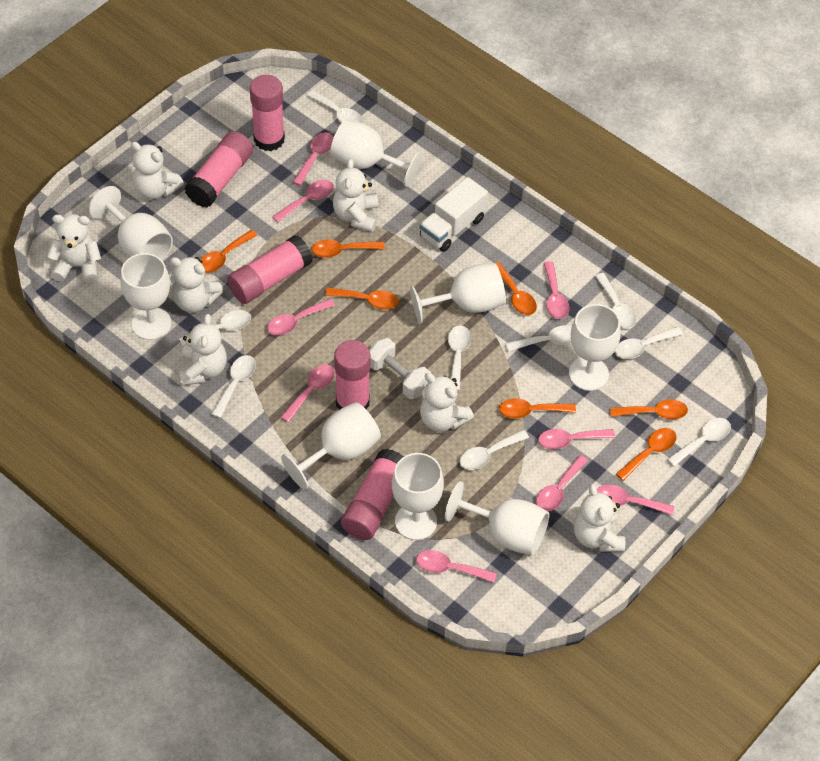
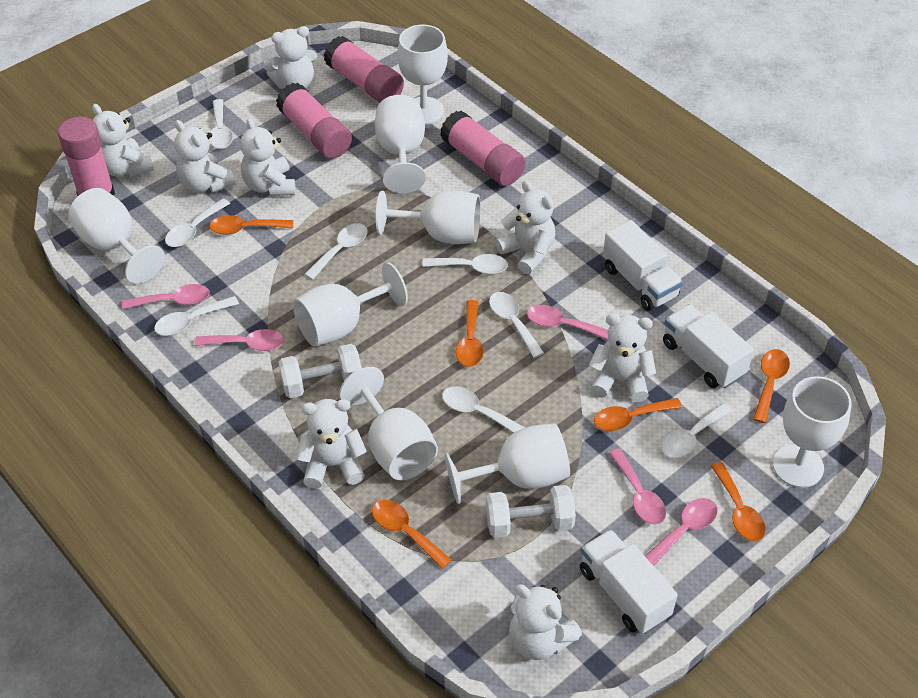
orange spoon: [200,230,257,273] [312,240,385,258] [325,287,399,310] [496,262,537,315] [499,398,576,419] [610,399,688,420] [616,428,677,481] = 7 -> [209,215,293,235] [372,500,452,569] [456,300,484,367] [594,398,682,431] [711,462,766,541] [753,349,790,423] = 6
pink glue stick: [184,131,253,208] [227,235,313,304] [250,75,285,151] [334,340,370,410] [341,449,404,540] = 5 -> [58,117,115,196] [276,83,352,159] [324,36,404,103] [440,111,525,186] = 4
pink spoon: [267,298,335,335] [272,180,334,223] [281,365,335,423] [293,132,334,186] [416,550,497,583] [536,455,588,511] [538,429,615,450] [544,261,569,319] [597,485,674,515] = 9 -> [122,284,210,309] [195,329,284,351] [527,305,608,340] [609,448,666,525] [645,498,718,566] = 5
white dumbbell: [369,338,431,399] = 1 -> [278,344,362,398] [486,485,576,538] = 2
white spoon: [179,310,251,346] [212,355,256,418] [307,90,363,123] [448,325,471,391] [460,430,529,470] [505,325,572,352] [595,273,636,329] [615,327,683,359] [667,418,731,467] = 9 -> [154,296,239,336] [165,198,230,247] [210,99,233,149] [304,223,368,280] [422,254,508,274] [442,386,525,433] [489,292,544,358] [661,403,732,458] = 8
white teddy bear: [47,214,101,283] [131,142,184,199] [170,257,224,313] [179,314,227,386] [333,159,378,232] [420,373,474,432] [574,484,625,552] = 7 -> [92,104,154,177] [174,120,236,193] [240,118,296,196] [264,26,317,89] [296,399,367,489] [495,180,555,274] [509,584,582,660] [589,314,656,402] = 8
white truck: [420,177,488,252] = 1 -> [580,529,678,634] [603,220,683,311] [663,304,754,388] = 3

